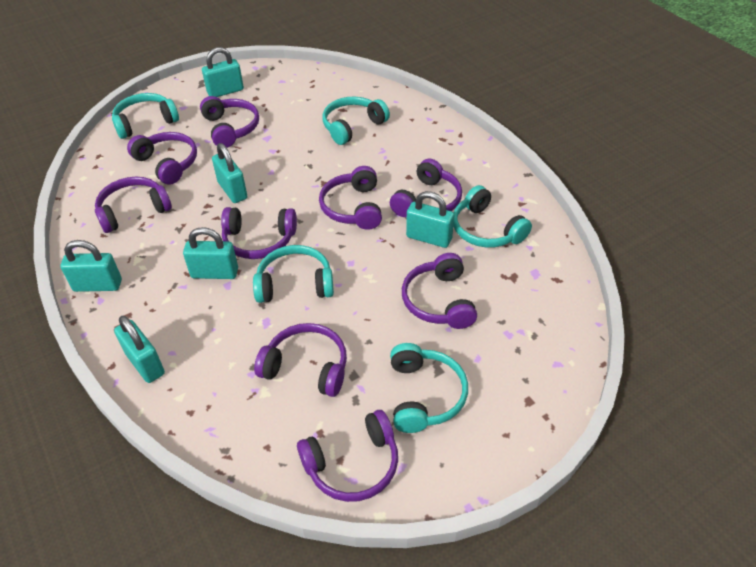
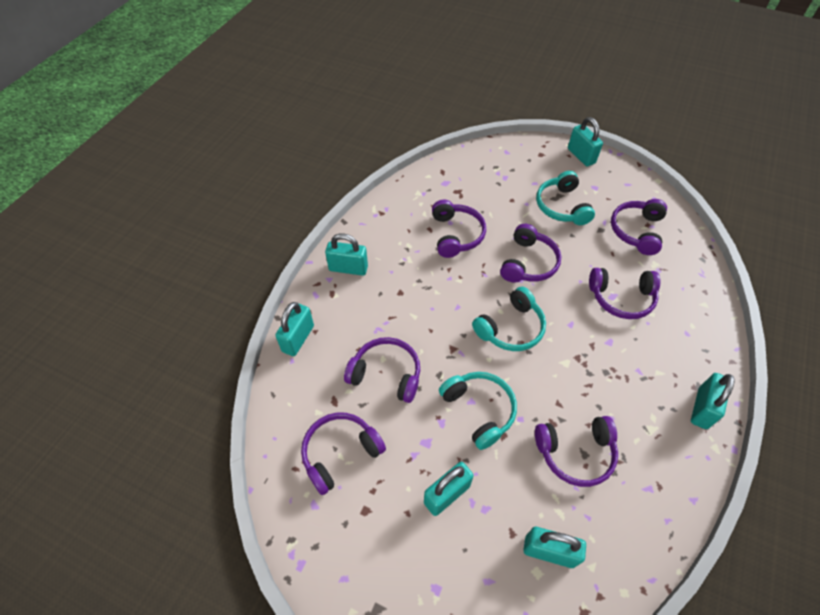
purple headphones: [95,177,172,233] [127,132,197,185] [200,96,259,148] [221,207,297,259] [254,323,347,397] [297,410,398,502] [319,166,382,230] [390,159,462,217] [402,253,477,329] = 9 -> [301,413,386,495] [344,337,420,403] [432,200,486,258] [500,224,561,283] [535,416,618,487] [589,268,660,319] [611,199,667,255] = 7
turquoise headphones: [112,93,179,139] [253,245,334,303] [323,96,390,145] [390,343,468,433] [453,185,532,248] = 5 -> [439,372,517,450] [472,287,546,351] [536,171,595,225] = 3

